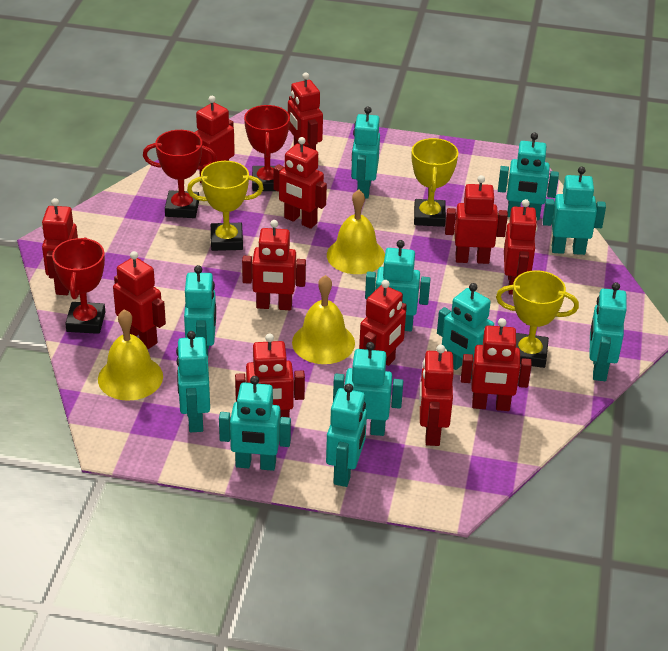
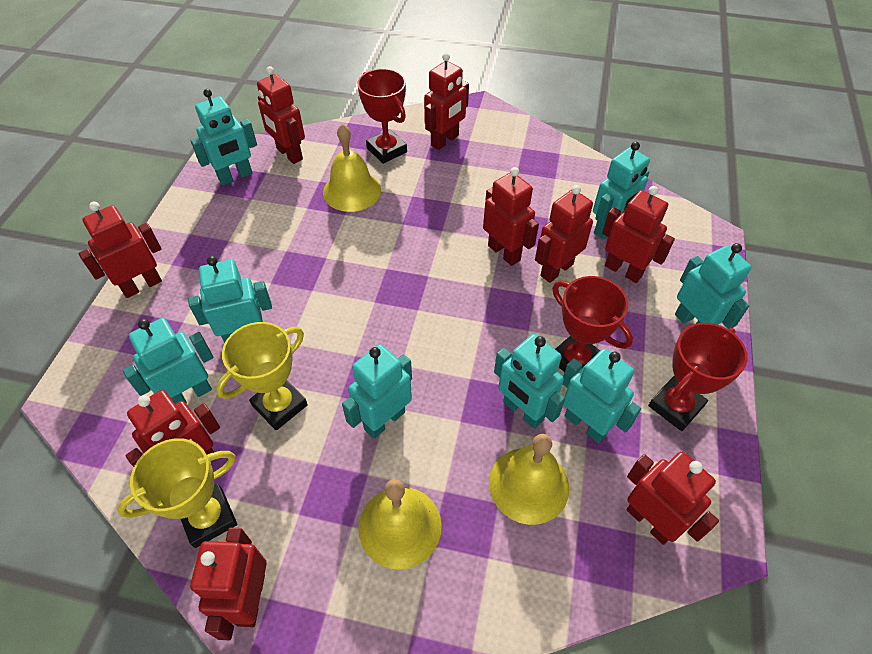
red robot: [42,198,78,295] [113,251,166,349] [194,96,235,184] [235,333,305,418] [242,220,306,310] [274,137,327,229] [288,72,323,150] [359,280,407,366] [420,345,454,446] [445,175,508,264] [461,318,532,411] [504,199,537,295] = 12 -> [79,202,162,298] [125,390,220,467] [190,527,267,640] [257,66,305,164] [424,53,469,150] [483,167,539,266] [535,185,593,283] [602,186,675,283] [627,452,719,545] = 9
turquoise robot: [176,331,210,432] [184,265,216,356] [219,376,291,471] [326,384,367,487] [333,342,403,436] [351,106,380,199] [365,240,431,331] [437,283,494,380] [498,132,559,220] [543,167,606,255] [589,282,627,381] = 11 -> [123,318,213,404] [188,256,272,343] [191,89,257,185] [342,344,412,439] [494,334,565,429] [563,349,641,443] [593,142,650,240] [675,243,751,329] = 8
yellow trophy: [187,161,264,251] [412,138,459,227] [496,270,579,368] = 3 -> [117,438,237,548] [216,322,308,430] = 2

